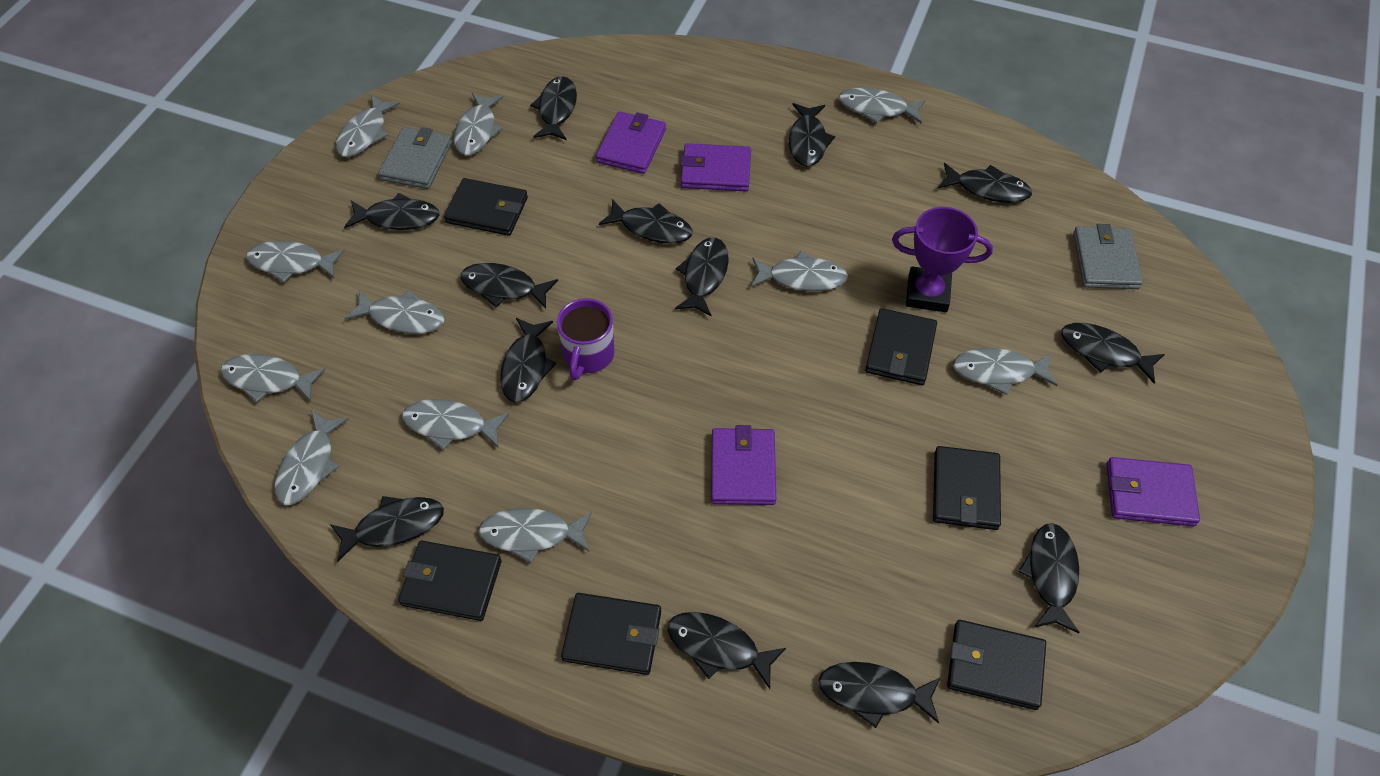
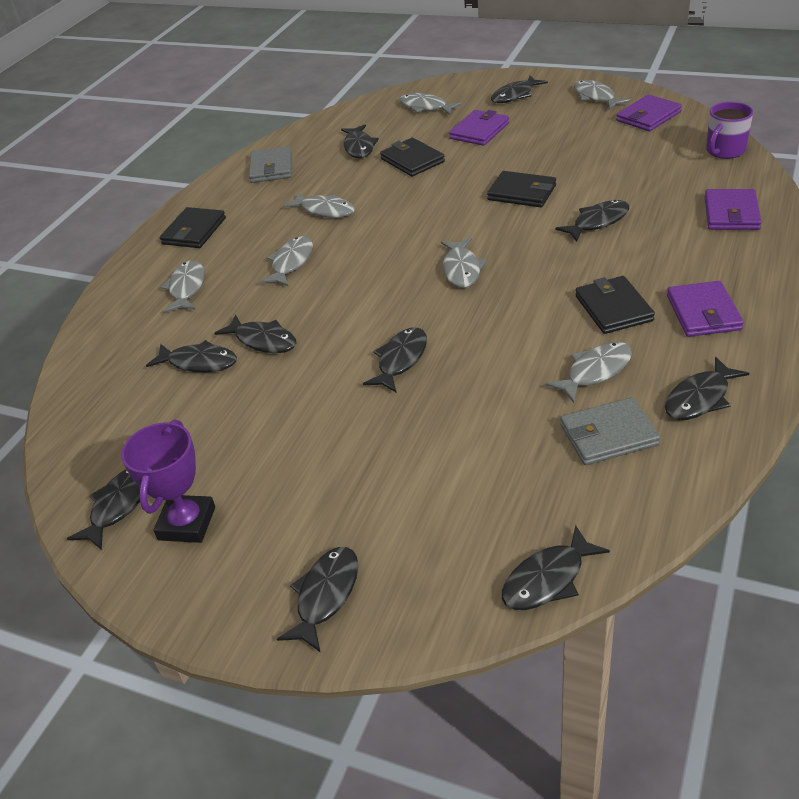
black fish: [330,496,444,562] [344,193,440,230] [460,263,558,309] [500,318,556,403] [530,76,577,140] [599,199,693,244] [667,612,786,689] [675,238,729,316] [789,103,835,167] [818,662,941,728] [938,163,1032,203] [1018,523,1080,633] [1061,323,1165,384] = 13 -> [67,469,140,550] [146,340,237,372] [214,314,297,353] [277,547,358,653] [341,124,379,158] [363,327,427,392] [491,76,548,103] [502,525,610,610] [555,200,629,242] [665,357,749,420] = 10
black wallet: [398,540,502,621] [444,178,528,236] [561,593,661,675] [865,308,937,385] [933,446,1001,530] [947,620,1046,710] = 6 -> [160,207,226,248] [380,138,445,177] [487,171,556,207] [575,276,655,334] = 4
grey fish: [220,354,326,403] [246,241,345,283] [274,410,349,505] [336,95,400,157] [344,290,445,334] [402,399,509,450] [454,93,503,156] [478,508,592,564] [751,251,848,291] [838,88,926,124] [953,348,1058,395] = 11 -> [161,260,205,313] [259,236,313,286] [283,192,355,218] [399,93,462,115] [441,238,487,288] [545,342,632,403] [574,80,630,110] = 7

